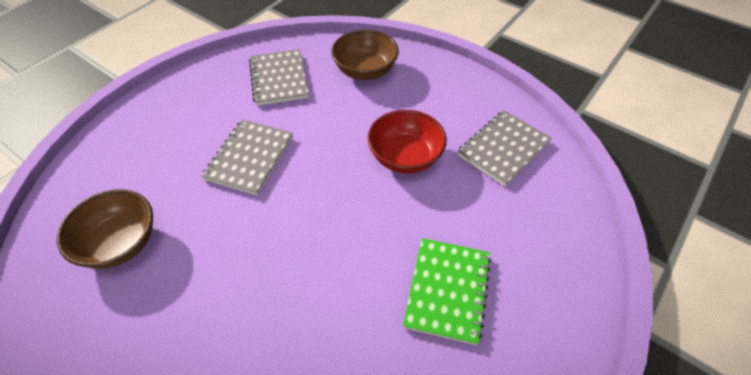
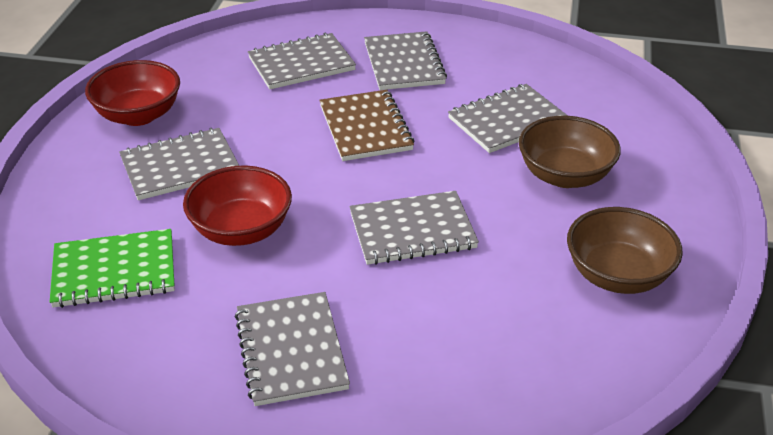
brown notebook: none = 0 -> [319,90,414,161] = 1
grey notebook: [201,119,293,195] [249,49,309,106] [457,110,552,186] = 3 -> [119,128,239,200] [235,292,350,406] [248,33,356,90] [349,191,479,265] [364,31,447,90] [448,84,568,153] = 6
red bowl: [367,110,447,174] = 1 -> [85,60,180,126] [183,166,292,246] = 2

